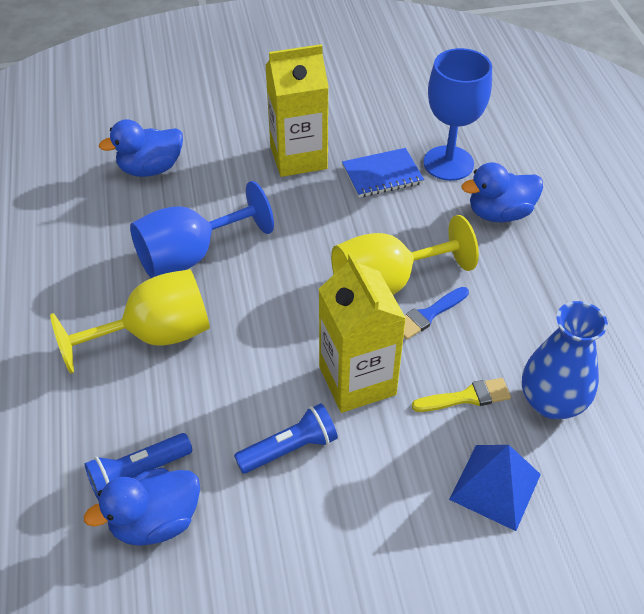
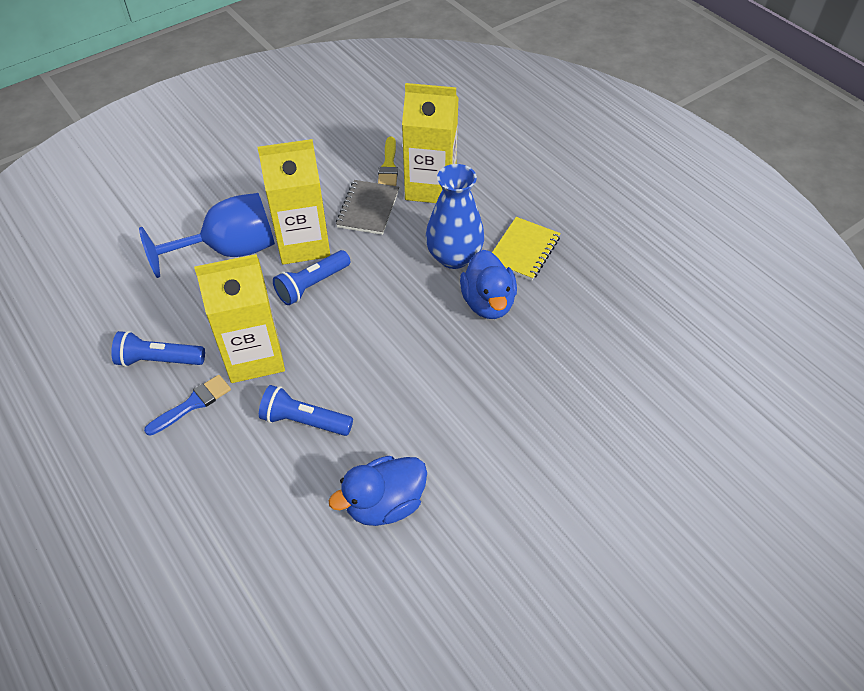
blue duck: [84,468,200,546] [99,119,183,177] [461,162,543,222] = 3 -> [329,456,427,526] [460,250,517,319] = 2
blue flashlight: [85,433,192,501] [234,403,338,474] = 2 -> [111,331,205,367] [259,385,353,436] [273,250,351,305] = 3
blue goblet: [130,181,274,278] [423,48,492,181] = 2 -> [139,193,275,278] = 1
blue notebook: [342,148,424,197] = 1 -> none = 0
blue pyramid: [449,445,541,531] = 1 -> none = 0
grey notebook: none = 0 -> [336,180,399,235] = 1
yellow carton: [265,44,329,177] [319,253,406,413] = 2 -> [194,254,285,383] [258,139,330,265] [402,83,459,203] = 3
yellow goblet: [50,269,210,374] [331,215,479,295] = 2 -> none = 0
yellow notebook: none = 0 -> [492,217,561,280] = 1

